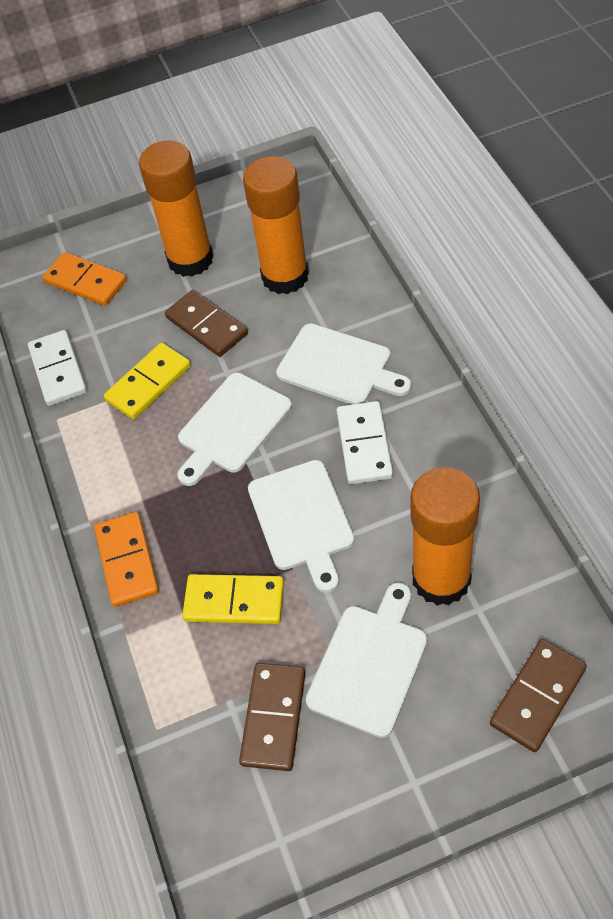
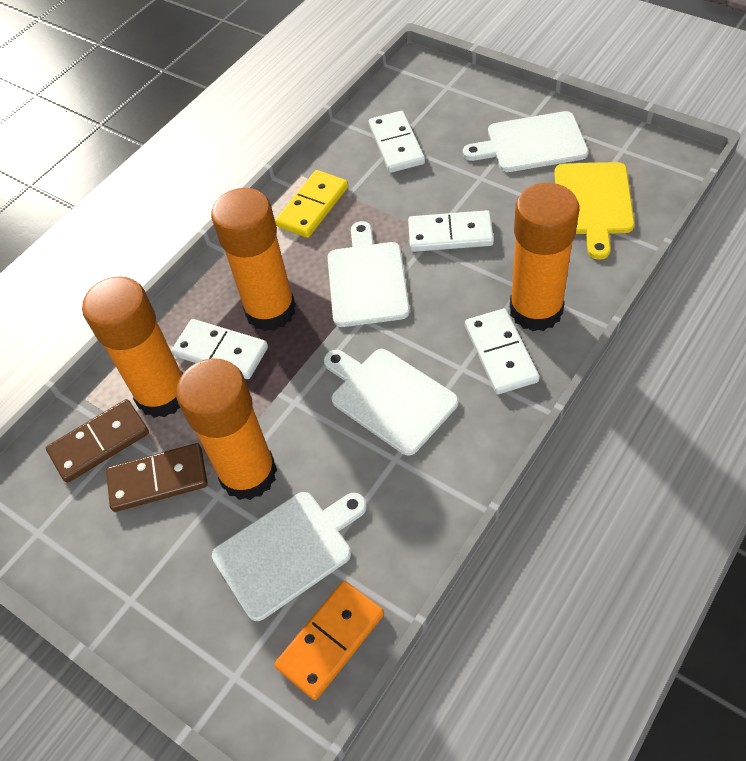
brown domino: [165,290,248,357] [239,663,305,771] [490,639,587,752] = 3 -> [46,399,149,483] [106,443,208,512] = 2
orange domino: [43,252,127,306] [94,512,159,607] = 2 -> [274,581,384,700] = 1
orange glue stick: [139,141,214,277] [243,156,309,294] [410,467,480,606] = 3 -> [82,276,183,418] [176,358,277,500] [211,188,296,331] [510,183,579,331] = 4
white domino: [28,330,87,406] [337,401,393,484] = 2 -> [171,319,268,379] [369,111,425,173] [408,210,494,252] [465,309,540,394] = 4
yellow cutting board: none = 0 -> [554,162,635,260] = 1
yellow domino: [104,343,191,419] [182,574,284,624] = 2 -> [275,170,348,238] = 1

